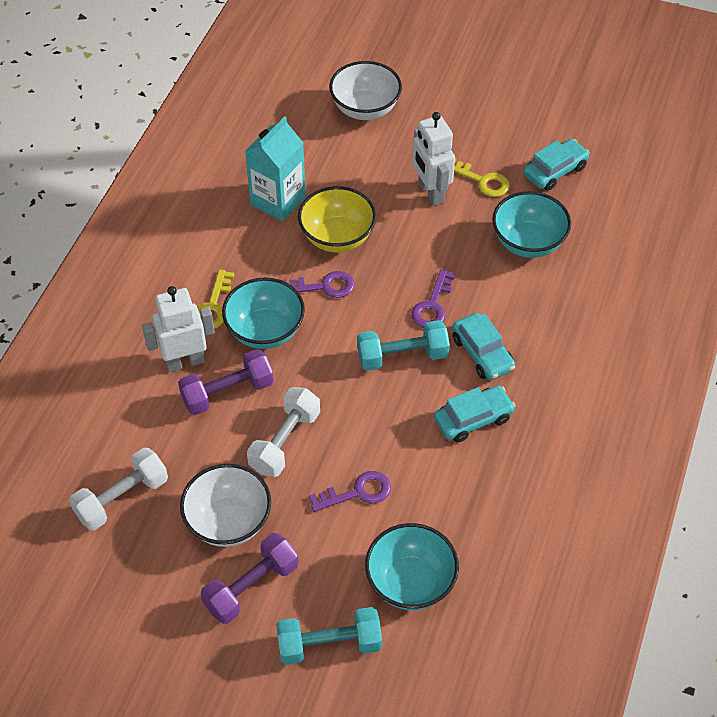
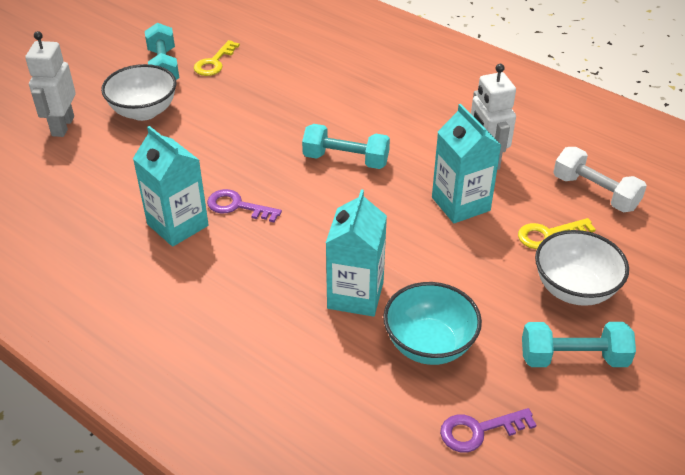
purple dumbbell: [178,349,274,415] [201,533,298,624] = 2 -> none = 0
purple key: [282,271,355,298] [309,471,391,512] [411,269,456,328] = 3 -> [207,189,282,222] [440,408,536,453] = 2
turquoise bowl: [222,278,305,349] [365,523,459,610] [492,191,571,258] = 3 -> [383,282,482,365] = 1
turquoise car: [434,385,515,443] [452,313,515,380] [523,139,590,191] = 3 -> none = 0
turquoise carton: [245,116,306,221] = 1 -> [133,126,209,247] [326,189,387,317] [432,104,501,223] = 3
turquoise dumbbell: [276,607,382,665] [357,320,450,371] = 2 -> [145,23,179,80] [302,124,390,169] [522,322,636,367] = 3
white dumbbell: [69,448,168,531] [247,387,320,477] = 2 -> [553,147,647,212] = 1
yellow bowl: [298,186,376,253] = 1 -> none = 0

